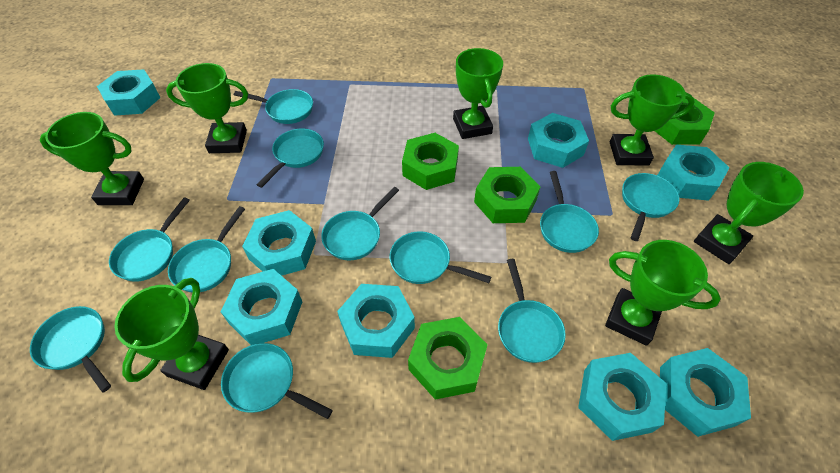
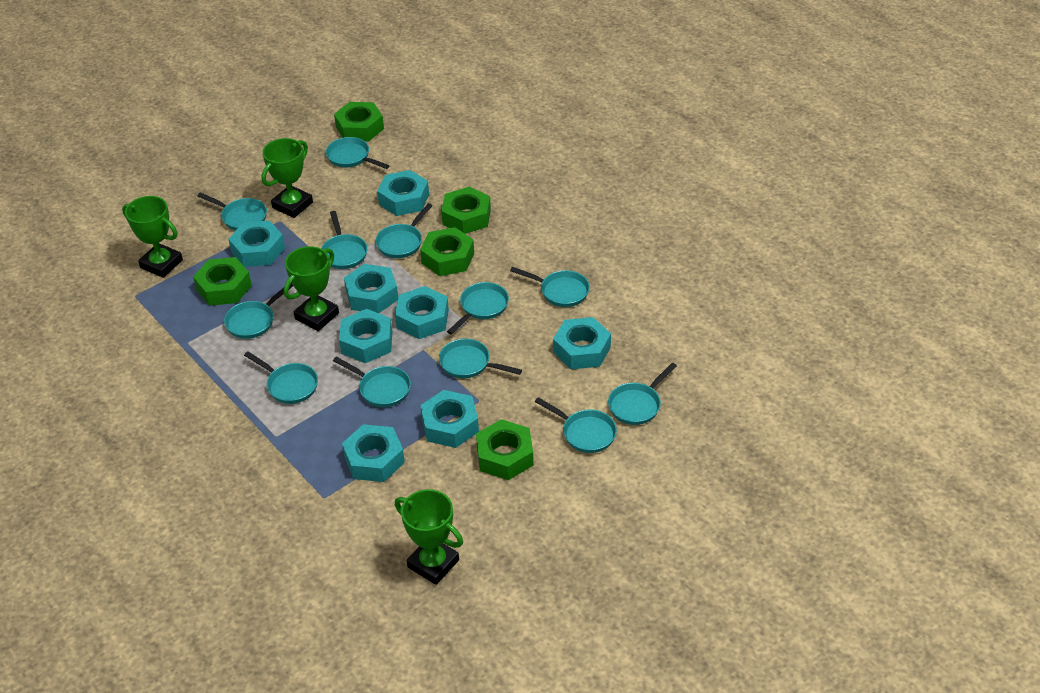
green nut: [402,133,459,190] [408,317,488,400] [474,167,541,223] [655,98,715,145] = 4 -> [193,257,252,306] [334,102,384,142] [420,227,474,276] [441,187,491,234] [476,419,534,480] = 5
green trophy: [40,112,144,205] [114,278,229,390] [166,63,248,153] [453,48,503,139] [605,240,721,346] [610,74,695,166] [694,162,804,264] = 7 -> [122,196,183,278] [262,138,313,218] [284,246,339,331] [395,489,463,585] = 4
turquoise pan: [30,306,111,393] [109,197,190,282] [168,206,245,293] [221,343,333,419] [234,89,313,124] [257,128,324,188] [321,187,399,260] [389,231,491,284] [498,259,566,363] [540,171,599,253] [622,173,680,241] = 11 -> [197,192,267,231] [224,283,293,339] [244,351,318,404] [321,211,368,269] [326,137,390,169] [333,357,411,407] [375,203,433,258] [439,339,522,379] [447,282,509,335] [510,267,590,307] [535,397,617,453] [608,362,677,425] = 12

